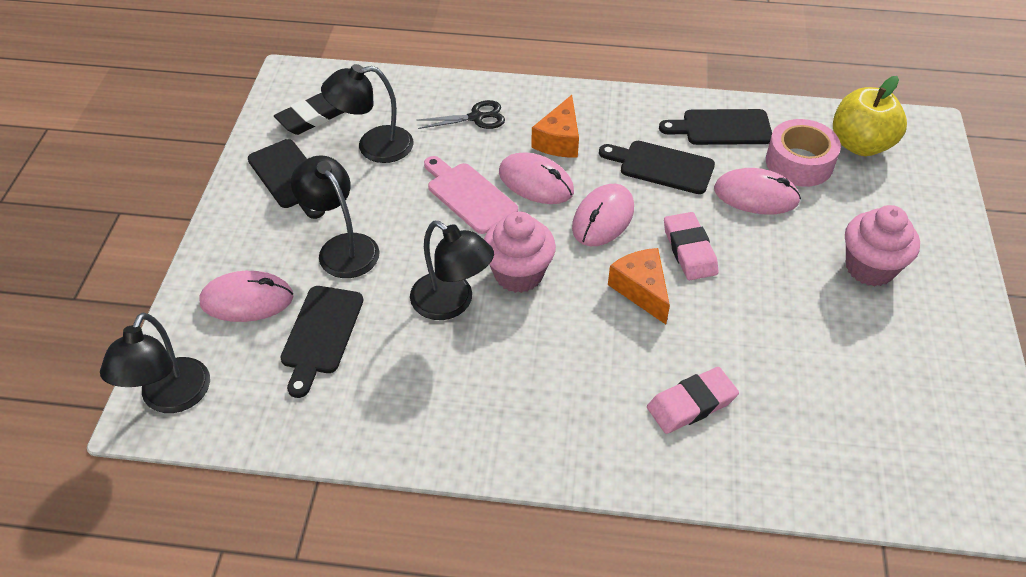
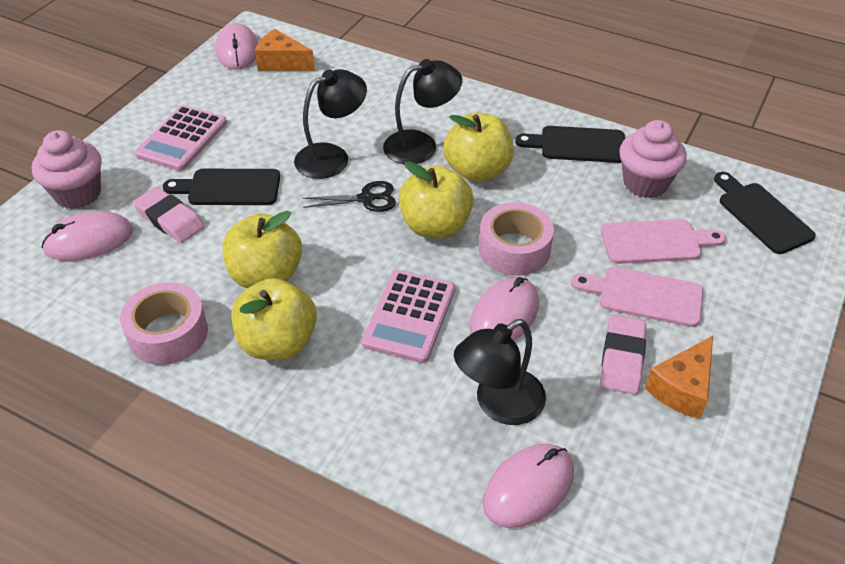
black cutting board: [248,139,325,219] [280,286,363,398] [599,141,715,194] [659,109,772,145] = 4 -> [163,169,280,205] [515,126,625,163] [714,172,816,254] = 3
black eraser: [274,93,344,135] = 1 -> none = 0
black lamp: [100,313,210,413] [291,155,380,278] [321,64,414,163] [410,221,494,320] = 4 -> [294,69,367,179] [383,59,462,164] [454,319,546,425] = 3
pink calculator: none = 0 -> [135,105,227,171] [361,270,455,363] = 2
pink cutting board: [424,156,518,234] = 1 -> [571,267,703,327] [601,219,726,264] = 2
pink tape: [766,119,841,187] = 1 -> [120,282,208,365] [479,202,554,276] = 2
yellow apple: [833,76,907,156] = 1 -> [222,211,302,288] [231,278,317,360] [399,161,474,238] [443,113,514,182] = 4

